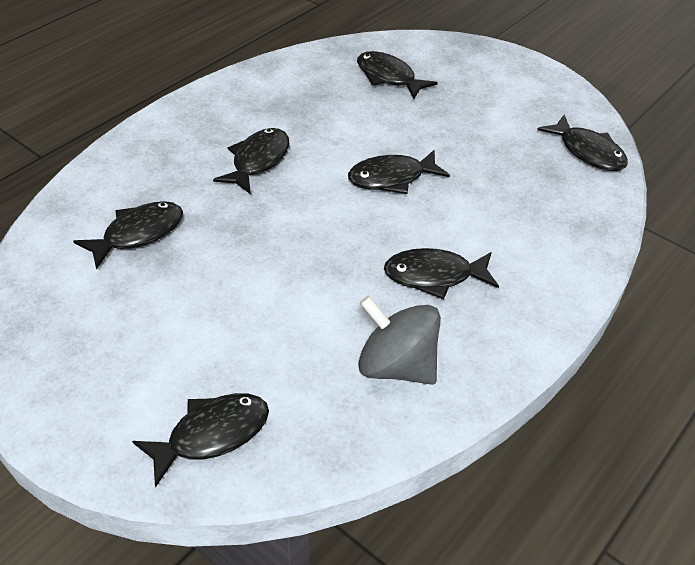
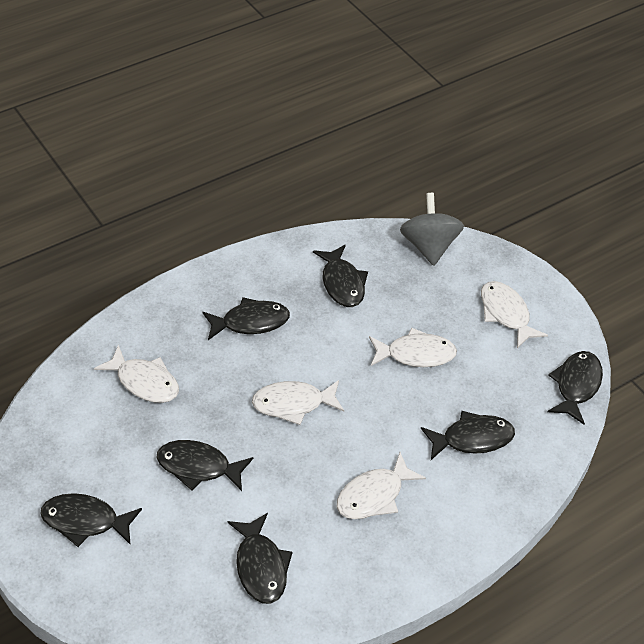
white fish: none = 0 -> [94,345,179,403] [252,380,344,425] [337,452,426,519] [369,328,457,367] [481,281,548,348] = 5

